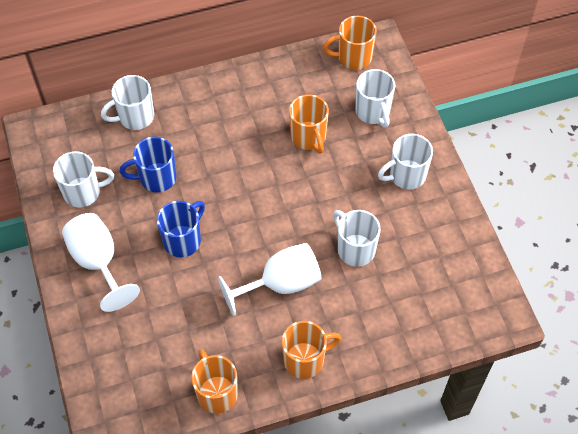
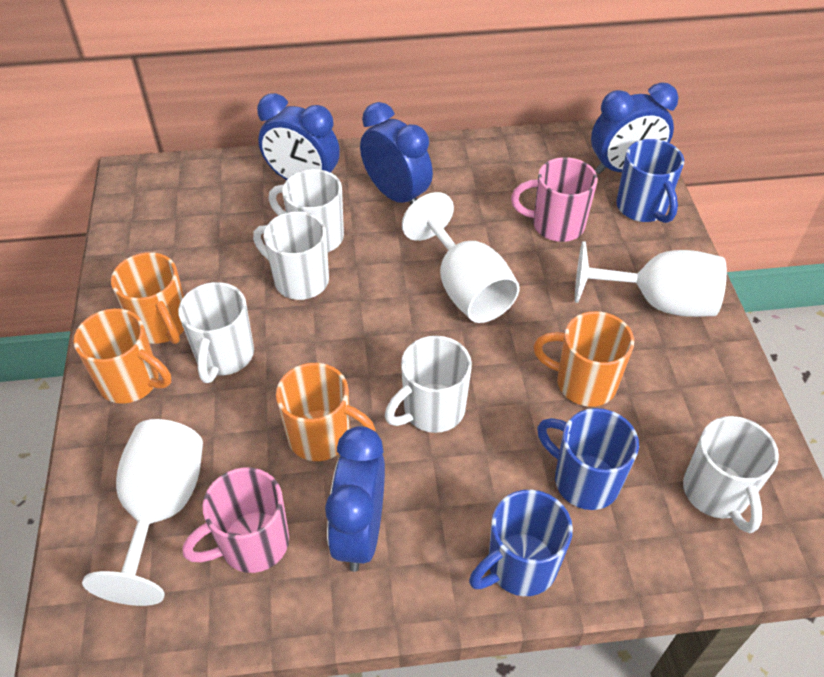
blue clock: none = 0 -> [257,93,340,180] [325,426,385,572] [360,102,433,205] [591,82,678,174] = 4
blue mug: [120,137,177,193] [157,201,205,258] = 2 -> [469,490,573,596] [537,408,639,510] [616,139,684,223] = 3
pink mug: none = 0 -> [182,467,289,573] [511,157,598,242] = 2
white goblet: [62,213,140,312] [218,243,321,316] = 2 -> [82,419,203,606] [402,192,520,323] [575,241,727,317] = 3

